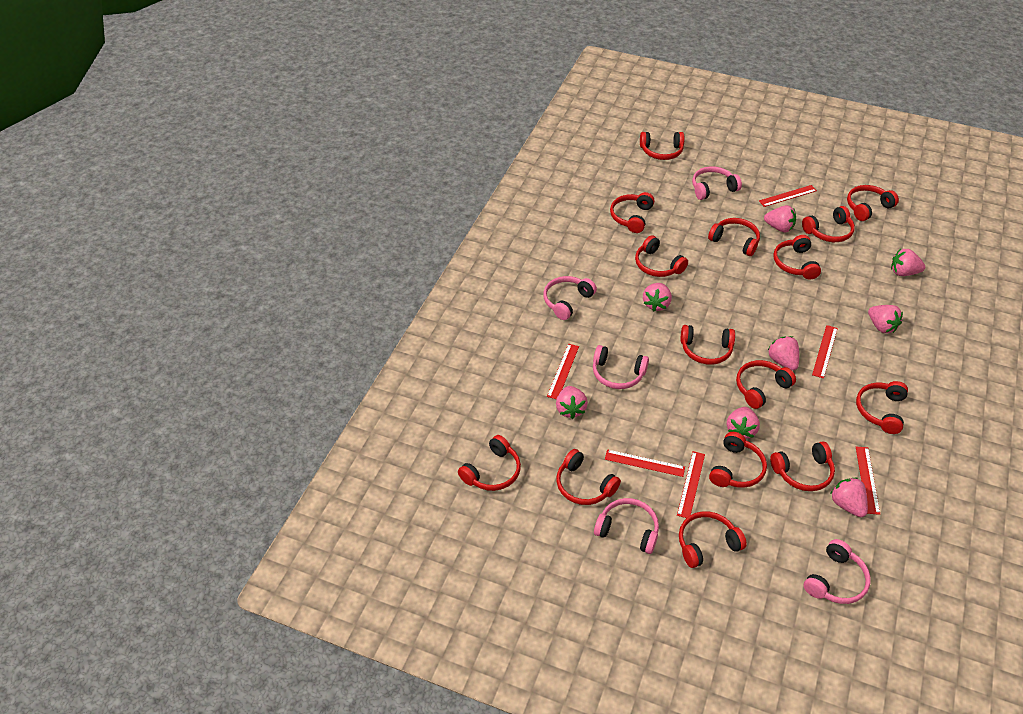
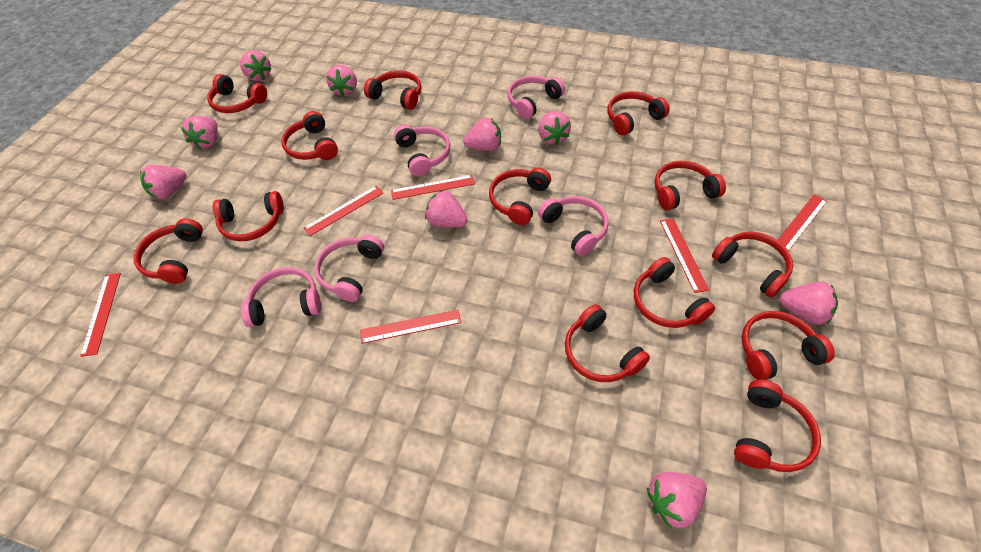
pink strawberry: [556,386,588,419] [643,283,672,311] [727,407,760,439] [764,205,796,233] [767,336,799,371] [830,477,868,517] [868,305,903,333] [891,249,925,276] = 8 -> [140,165,187,199] [181,116,218,149] [240,50,271,81] [326,65,357,96] [425,190,468,228] [463,118,501,151] [538,111,571,145] [647,472,707,529] [779,281,838,325] = 9
red headphones: [458,435,521,491] [556,449,621,505] [610,192,655,233] [635,235,688,277] [640,132,684,160] [679,511,747,568] [681,325,735,365] [708,218,760,256] [709,432,767,488] [736,360,796,409] [770,442,835,491] [773,235,821,279] [802,206,855,242] [847,185,899,221] [856,381,908,434] = 15 -> [133,218,203,284] [207,74,267,113] [213,191,284,241] [281,111,338,160] [364,70,421,110] [489,167,551,225] [565,304,650,382] [608,91,669,135] [634,257,715,328] [655,161,726,210] [712,232,793,298] [734,380,821,472] [741,311,835,380] = 13

